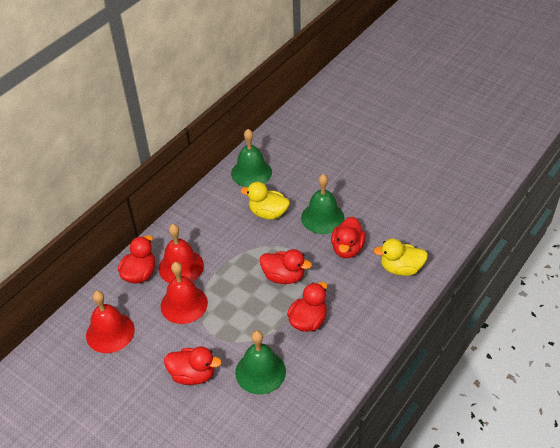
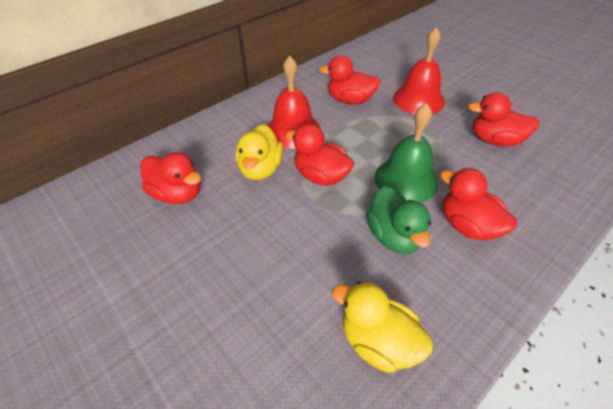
green bell: [231,129,272,187] [235,330,286,395] [301,174,345,234] = 3 -> [375,103,439,203] = 1
green duck: none = 0 -> [366,186,431,254] = 1
red bell: [86,291,135,353] [159,224,204,283] [161,262,208,324] = 3 -> [267,56,321,148] [393,27,445,114] = 2

